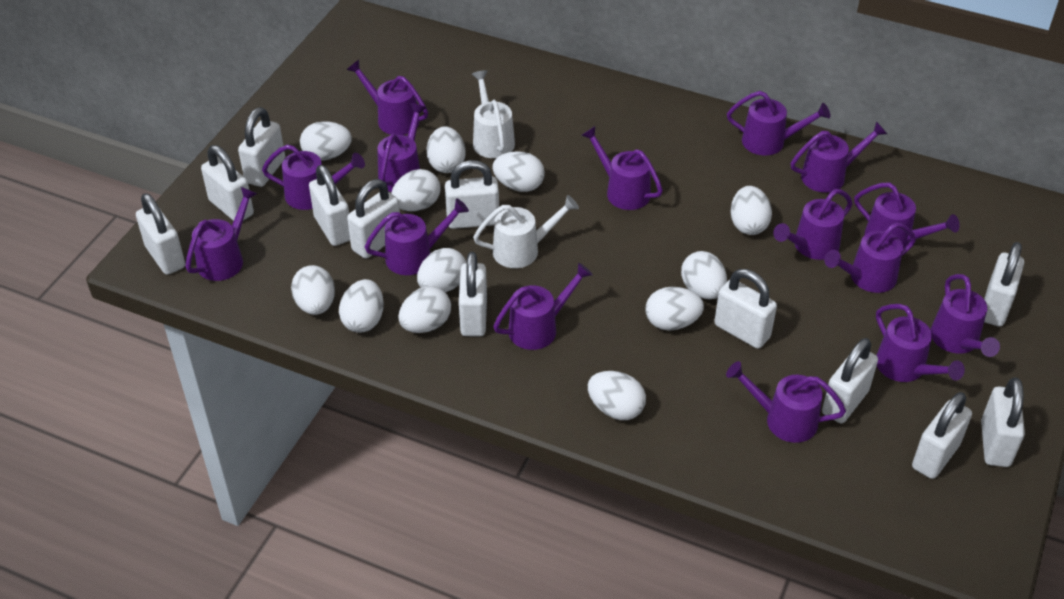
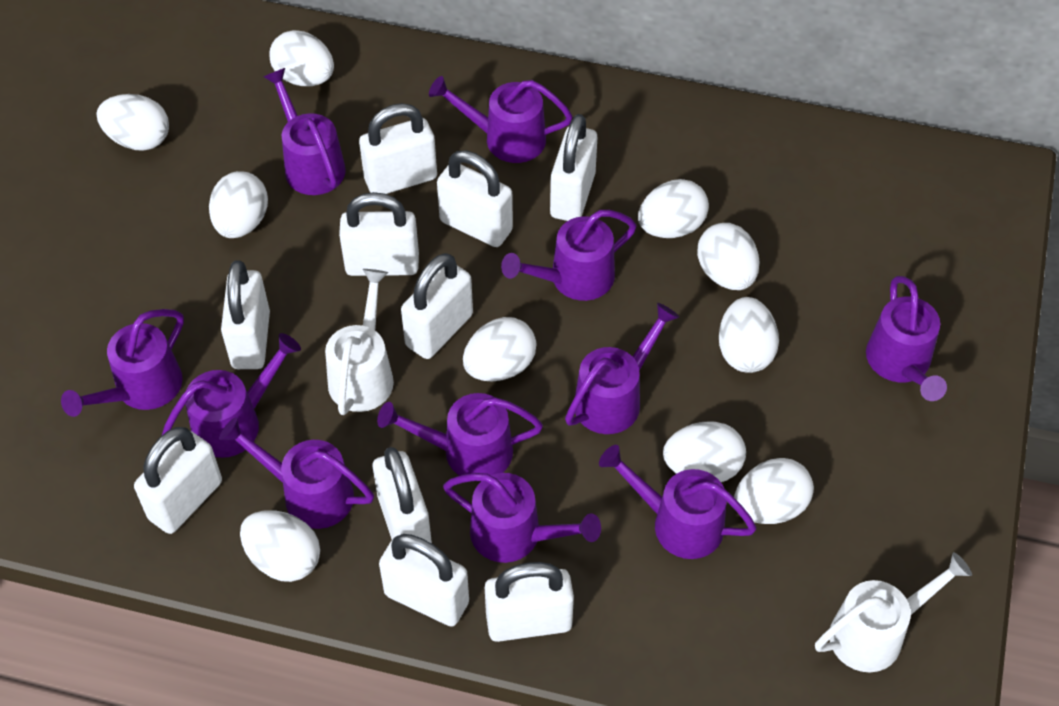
purple watering can: [185,187,258,281] [262,144,365,210] [347,60,428,135] [365,198,469,275] [377,103,427,192] [493,263,593,350] [581,126,663,210] [726,361,846,443] [727,91,830,155] [773,189,853,260] [791,121,887,193] [824,222,916,293] [854,182,960,248] [876,304,965,382] [930,274,1000,357] = 15 -> [61,309,184,417] [162,333,301,458] [219,417,374,529] [264,68,346,195] [377,393,543,476] [429,76,573,163] [443,473,601,563] [501,210,637,301] [565,303,679,434] [599,445,757,559] [866,276,947,401] = 11
white egg: [291,265,335,315] [300,121,352,161] [339,279,384,333] [391,169,441,211] [398,286,451,333] [417,248,466,292] [426,126,466,173] [492,151,545,192] [588,371,646,420] [645,287,704,331] [681,251,727,299] [730,186,772,235] = 12 -> [97,94,169,151] [209,171,268,238] [240,510,320,582] [269,30,334,86] [463,317,537,382] [638,179,709,238] [663,422,746,482] [697,223,760,290] [719,297,779,373] [734,458,814,524] = 10
white padlock: [136,193,185,275] [201,145,254,221] [238,107,285,187] [309,165,350,246] [347,179,400,259] [445,160,499,229] [459,252,487,336] [714,269,777,349] [822,338,878,423] [912,392,972,479] [981,377,1025,467] [984,242,1024,327] = 12 -> [134,427,222,534] [221,260,270,369] [339,192,419,276] [359,103,437,194] [373,447,432,544] [379,534,469,627] [401,253,473,359] [437,150,513,247] [485,562,574,642] [550,114,597,221] = 10

